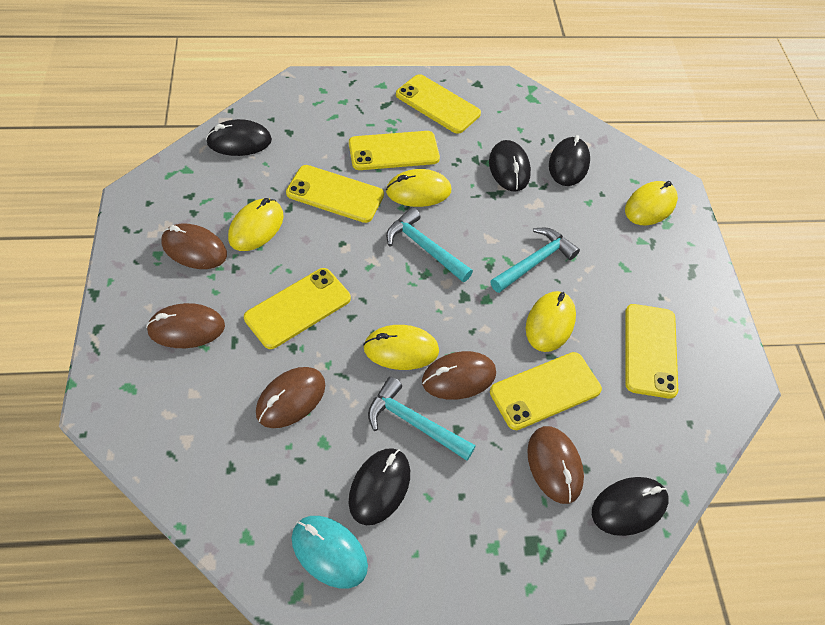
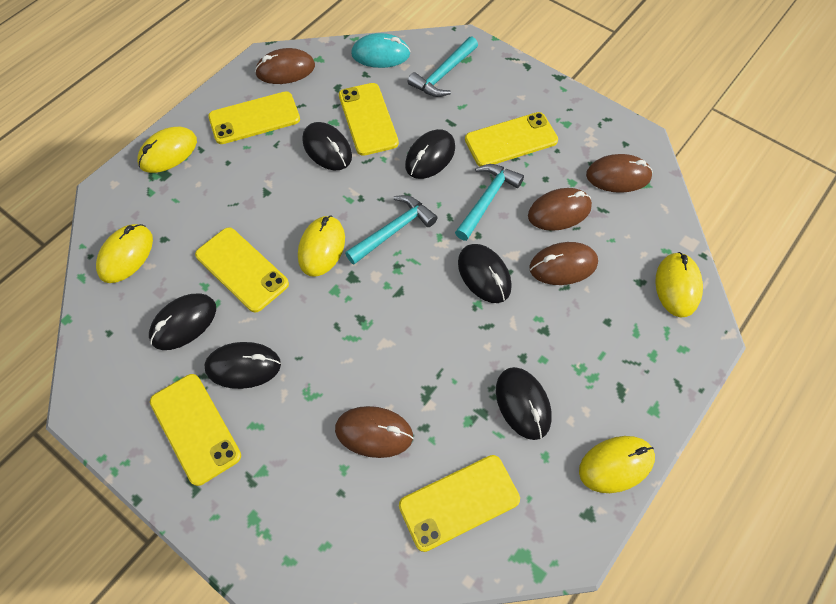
black mouse: [206,119,272,156] [349,448,410,525] [489,140,531,192] [549,135,590,186] [592,477,669,536] = 5 -> [149,293,216,350] [204,342,281,389] [302,122,352,171] [405,129,455,179] [458,244,512,303] [496,367,552,440] = 6

